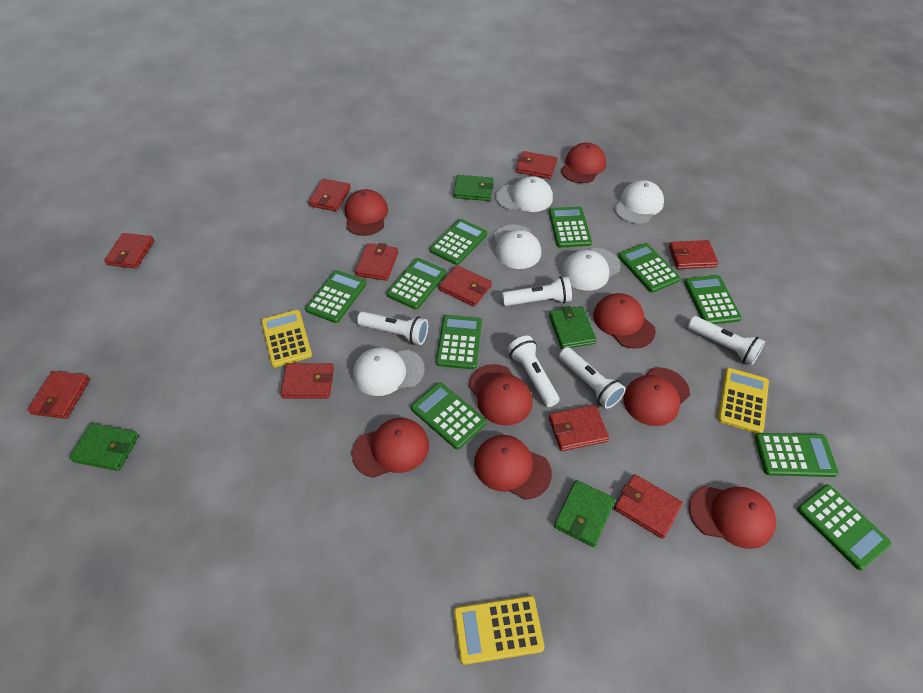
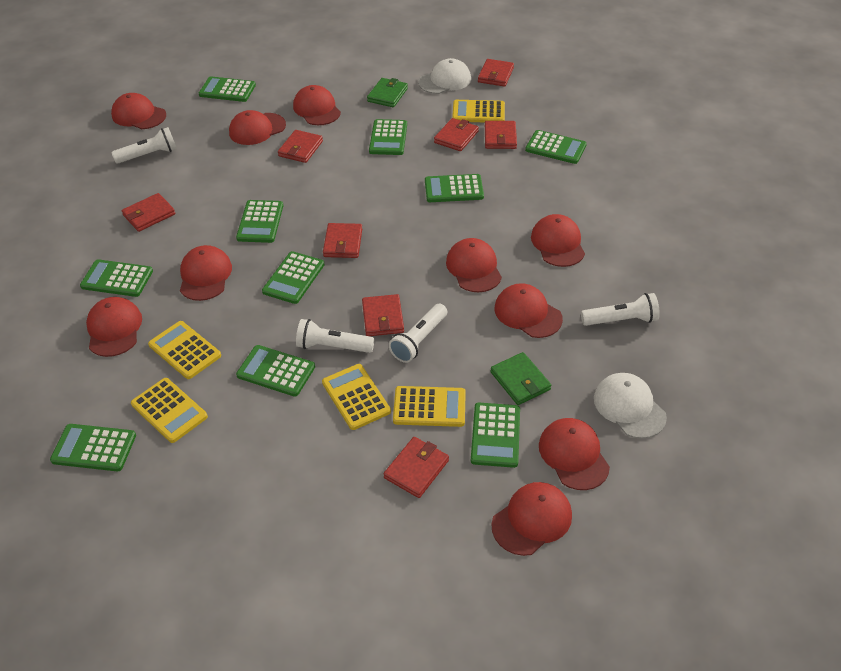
green wallet: [69,424,139,471] [453,175,494,201] [549,306,596,349] [554,480,615,547] = 4 -> [367,78,408,107] [490,352,551,405] = 2
red cap: [345,189,388,236] [352,418,429,478] [469,364,533,426] [474,435,552,500] [561,143,606,183] [593,293,656,349] [623,367,690,426] [689,486,776,549] = 8 -> [86,297,142,357] [111,93,166,129] [180,245,232,301] [229,110,286,145] [293,85,341,125] [446,238,502,292] [491,482,572,556] [494,283,563,338] [531,214,585,267] [539,418,610,490] = 10
red wallet: [27,371,90,419] [104,233,154,269] [280,363,334,398] [308,179,351,211] [355,243,398,281] [439,265,492,307] [516,151,557,179] [549,405,609,451] [614,474,683,539] [669,240,718,269] = 10 -> [122,193,176,232] [278,130,323,163] [323,223,362,258] [362,294,404,336] [384,437,449,498] [434,118,479,151] [478,59,514,87] [485,121,517,149] = 8
white cap: [353,347,425,396] [493,224,541,269] [496,176,553,212] [562,248,621,291] [614,180,664,224] = 5 -> [418,58,471,94] [594,373,667,439] = 2
white flashlight: [357,311,428,345] [502,276,572,306] [508,336,560,407] [559,347,626,409] [688,316,765,365] = 5 -> [111,127,177,164] [296,319,374,353] [389,304,447,363] [581,293,660,326] = 4
yellow calculator: [261,310,312,368] [454,596,544,665] [718,368,769,433] = 3 -> [131,378,208,443] [148,321,221,379] [322,364,391,430] [393,386,466,427] [452,100,505,122] = 5

